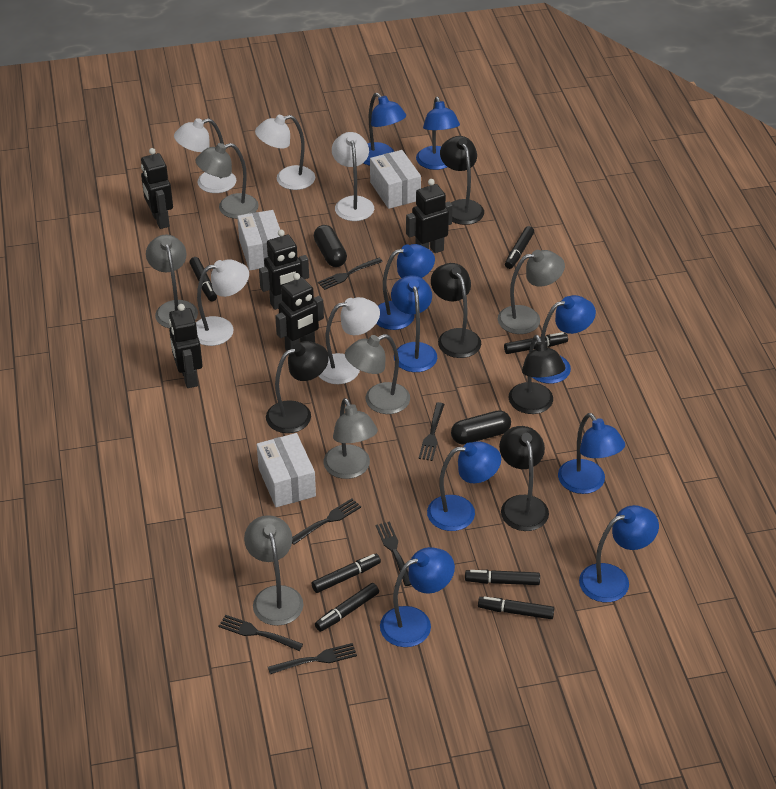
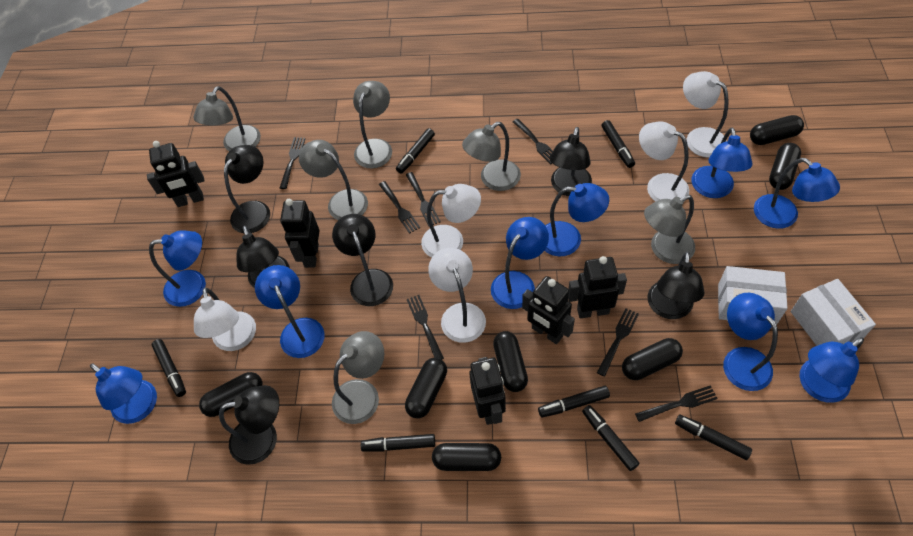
black capsule: [314,225,347,267] [451,410,511,444] = 2 -> [199,372,262,417] [405,358,447,418] [432,443,501,471] [493,331,528,392] [622,338,683,380] [750,115,804,145] [769,143,801,190] = 7
black fork: [218,615,303,651] [268,643,357,674] [292,498,361,545] [318,258,383,290] [376,521,411,586] [419,402,445,461] = 6 -> [280,137,305,189] [379,181,420,234] [406,172,441,226] [407,295,444,360] [513,119,553,164] [597,308,639,376] [635,385,718,422] = 7
black lamp: [266,341,329,433] [431,263,481,358] [440,136,484,225] [499,426,549,531] [509,335,566,414] = 5 -> [219,385,279,465] [224,145,270,233] [236,226,290,288] [332,214,393,306] [549,127,592,196] [648,252,704,319] = 6
white box: [237,210,280,270] [257,433,316,507] [370,150,421,209] = 3 -> [718,266,787,325] [790,279,876,346] = 2

